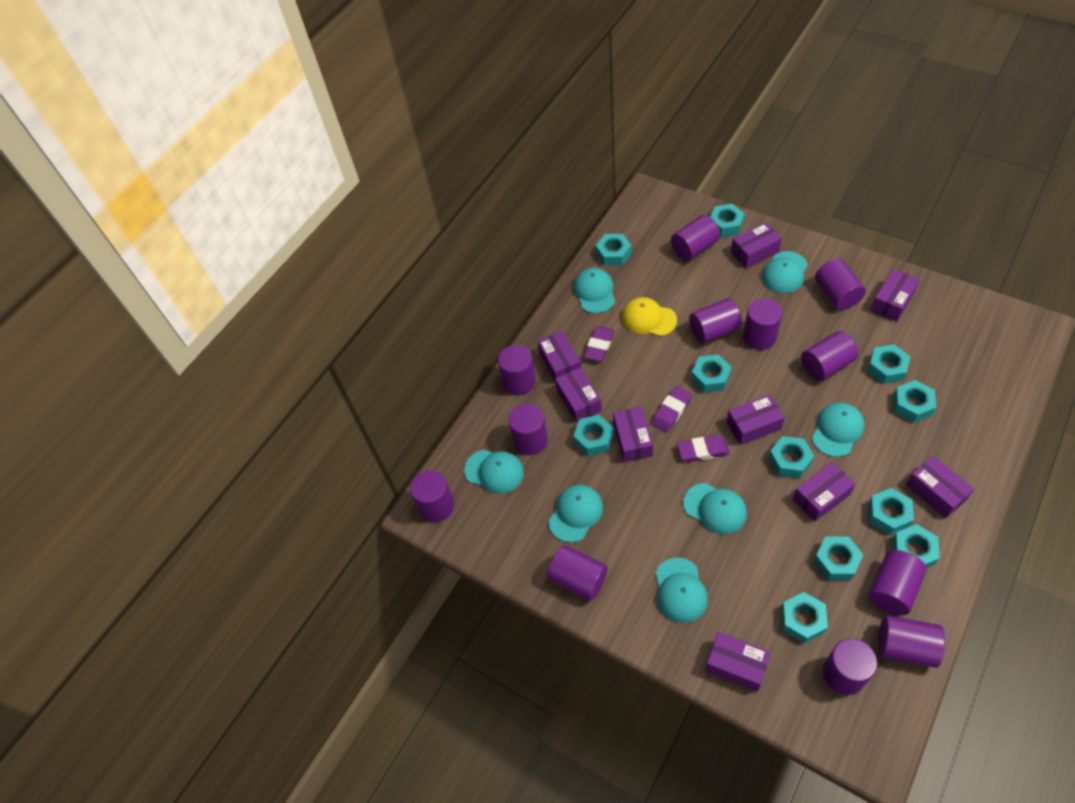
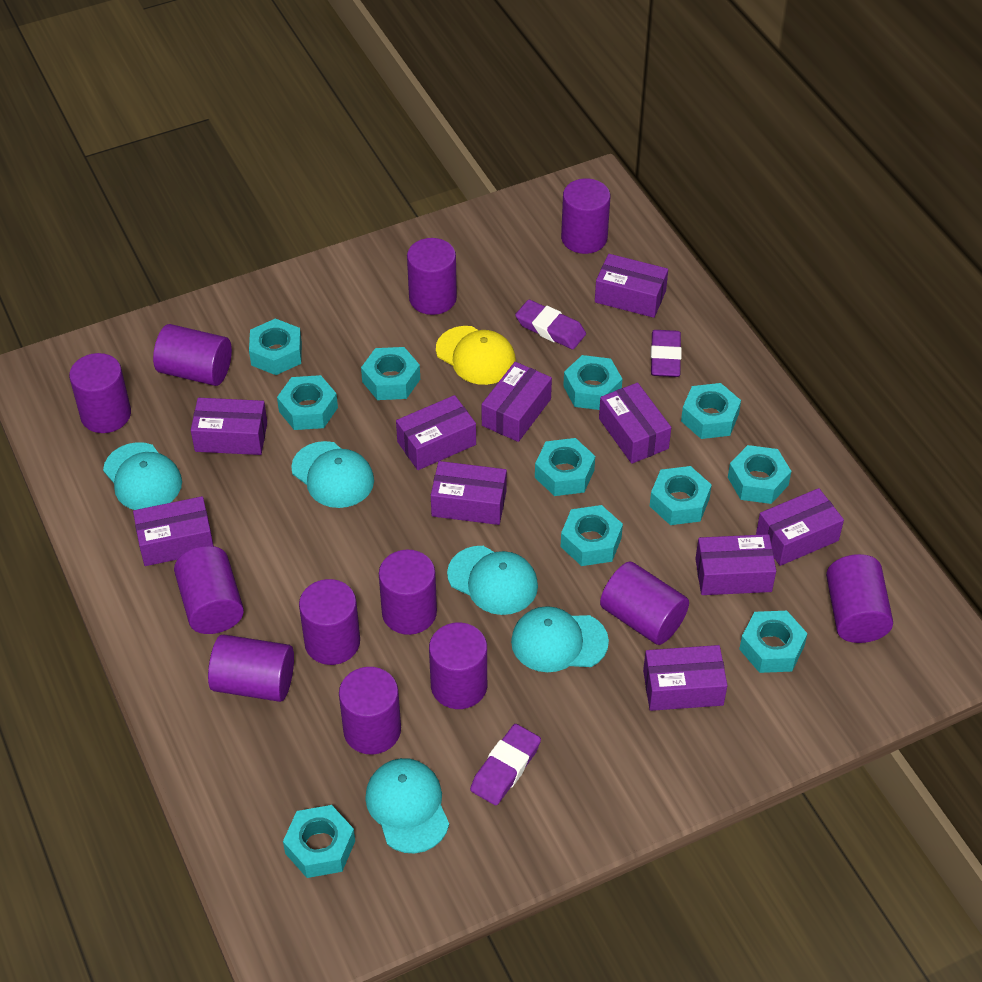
purple box: [538,331,581,382] [555,367,602,423] [613,407,653,462] [705,632,771,691] [727,395,785,445] [731,222,782,268] [793,462,855,521] [871,269,920,322] [906,456,974,518] = 9 -> [133,496,213,566] [191,398,267,455] [396,395,476,470] [431,461,507,525] [482,362,552,442] [595,254,668,318] [599,383,671,464] [643,645,728,711] [695,534,776,595] [756,488,844,566] = 10
turquoise cap: [464,450,524,494] [549,485,603,543] [574,268,615,313] [656,558,708,623] [683,483,747,534] [762,251,808,293] [812,403,865,457] = 7 -> [103,442,182,510] [291,441,374,508] [365,758,449,853] [447,546,538,615] [511,606,609,672] = 5

